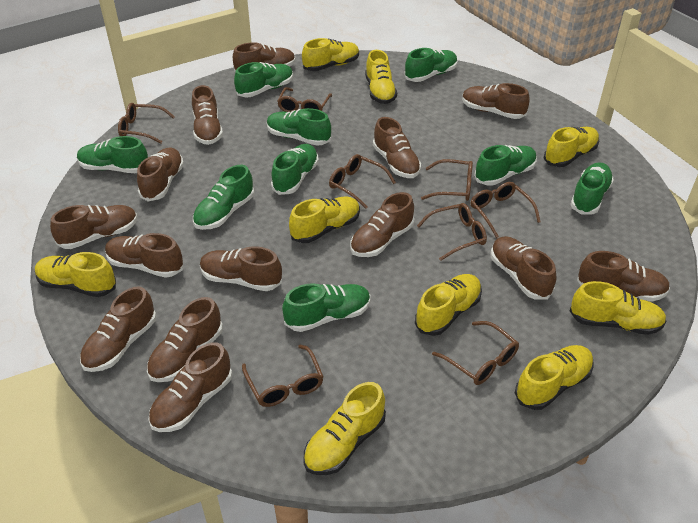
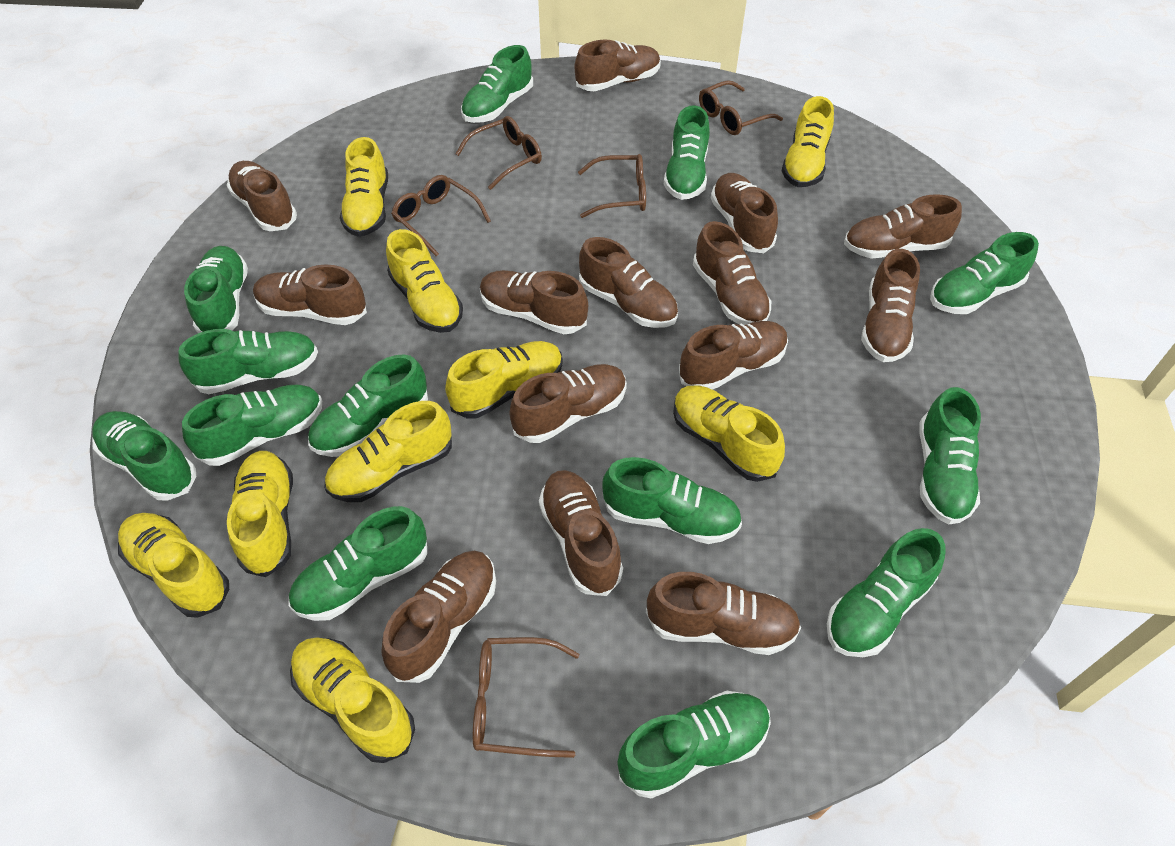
brown glasses: [118,103,175,144] [242,345,324,407] [277,87,332,112] [329,154,396,209] [417,203,487,261] [421,159,473,201] [432,321,519,385] [471,182,540,238] = 8 -> [391,175,491,256] [455,116,542,190] [473,637,579,758] [578,154,646,218] [699,80,783,135] = 5
green shoe: [77,136,148,173] [193,165,254,230] [234,62,293,97] [267,108,331,146] [271,144,319,195] [282,283,370,332] [404,48,458,82] [474,145,537,186] [570,162,614,214] = 9 -> [92,411,196,501] [178,329,318,394] [182,385,322,466] [184,246,248,333] [288,506,427,621] [308,354,428,457] [461,45,533,123] [603,457,742,544] [617,691,771,799] [664,105,710,200] [827,528,946,657] [920,387,981,525] [930,232,1039,314] = 13

